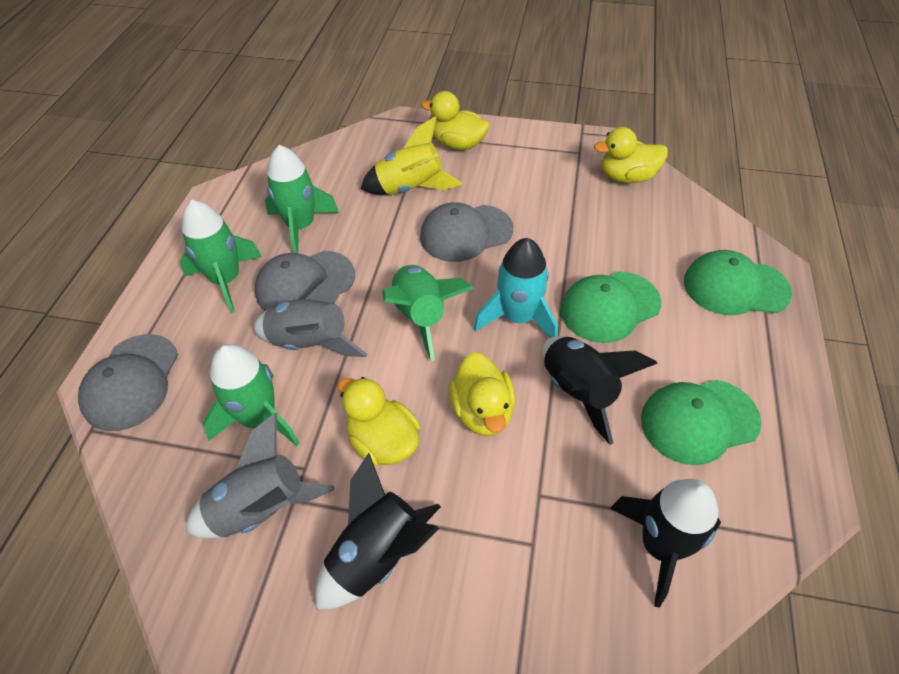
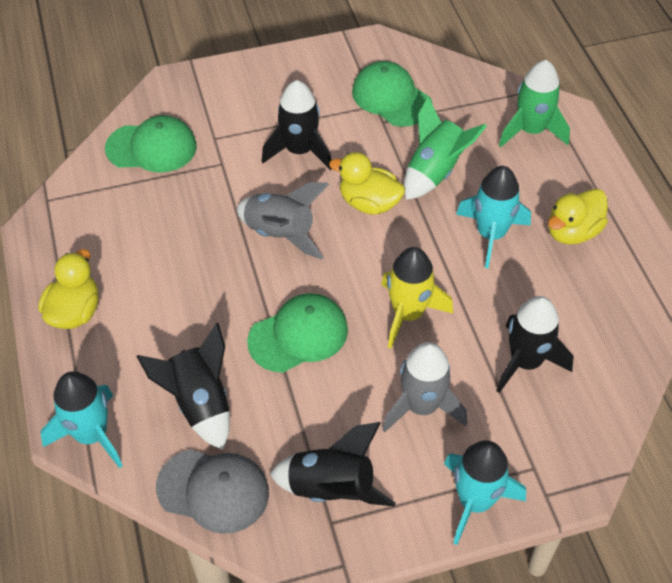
black rocket: [315,453,441,609] [542,336,658,445] [610,479,721,608] = 3 -> [136,323,230,450] [262,80,332,170] [270,422,396,506] [496,296,574,393] = 4
green rocket: [180,200,262,313] [203,344,299,446] [265,145,339,253] [382,265,474,361] = 4 -> [404,96,487,200] [499,60,570,147] = 2
grey cap: [78,334,178,431] [255,251,355,311] [420,202,513,262] = 3 -> [156,449,269,534] = 1
turquoise rocket: [474,238,558,338] = 1 -> [40,371,123,468] [444,440,526,545] [456,166,531,268] = 3
yellow duck: [338,377,420,466] [421,91,490,150] [449,352,515,436] [594,127,668,183] = 4 -> [38,249,99,329] [329,152,405,215] [548,189,608,245] = 3

